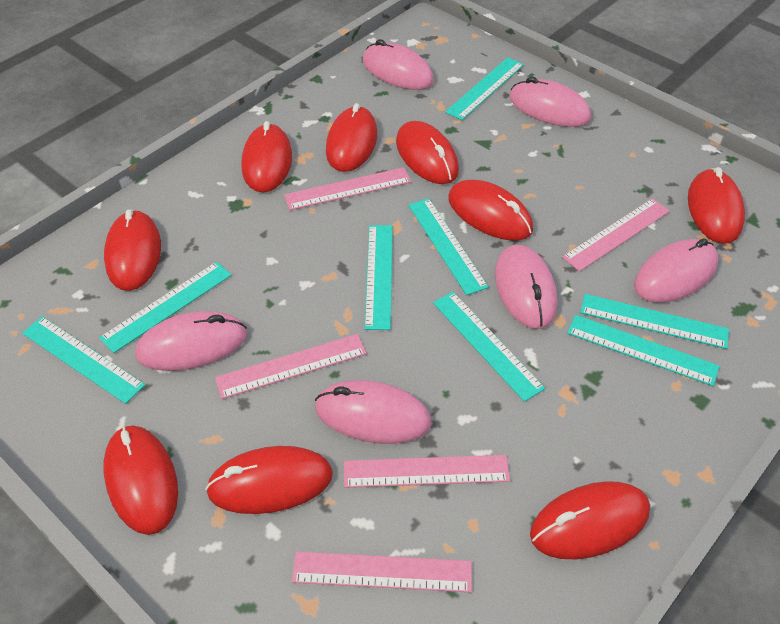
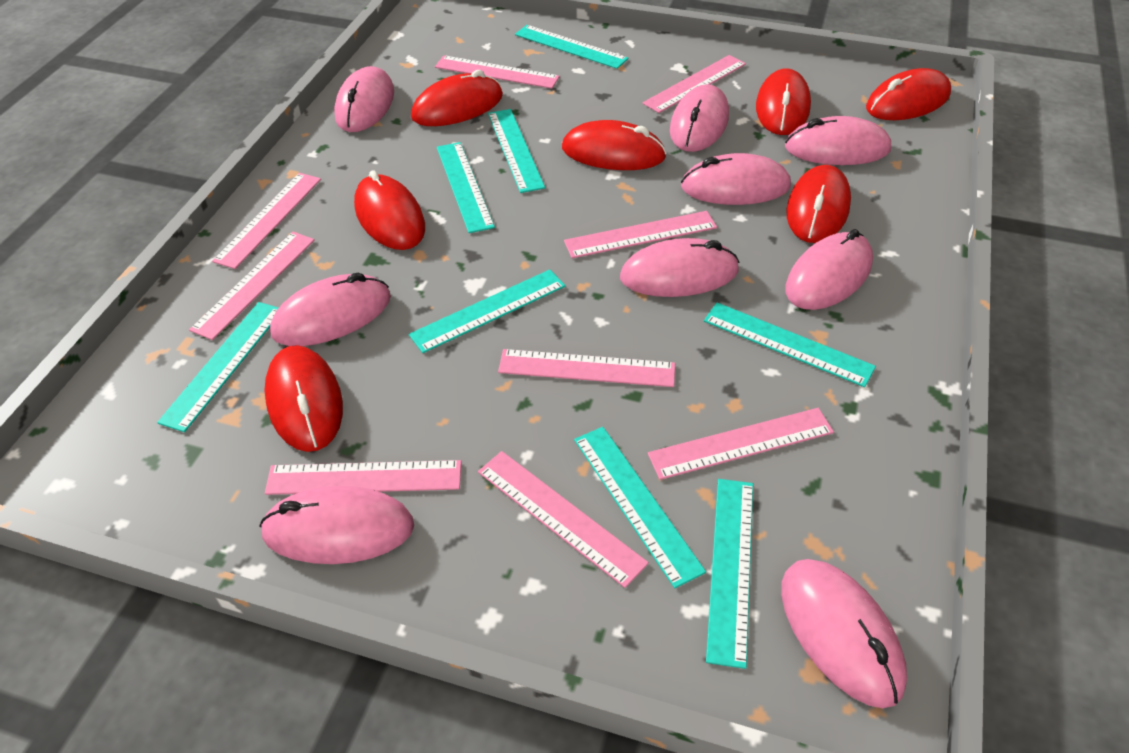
pink mouse: [135,311,247,371] [315,380,431,444] [363,39,434,90] [495,245,557,329] [509,77,591,127] [634,238,719,303] = 6 -> [259,486,414,564] [270,273,391,346] [334,66,394,132] [620,238,739,297] [670,84,729,152] [681,153,791,205] [781,559,907,708] [785,116,891,165] [785,229,873,310] = 9
pink ruler: [215,334,367,399] [284,167,411,210] [292,551,472,592] [344,455,510,488] [562,198,670,271] = 5 -> [189,232,315,340] [212,173,321,269] [265,460,462,495] [435,55,560,89] [478,451,649,588] [498,349,675,387] [564,211,717,258] [642,55,746,113] [648,408,834,480] = 9
red mouse: [104,209,161,291] [104,425,178,535] [205,446,333,514] [241,121,292,192] [326,103,377,172] [396,121,459,184] [448,180,533,241] [530,481,650,559] [688,167,745,244] = 9 -> [264,345,343,452] [354,170,425,250] [411,70,503,126] [562,120,667,170] [756,68,811,135] [786,165,851,243] [866,68,951,120] = 7

